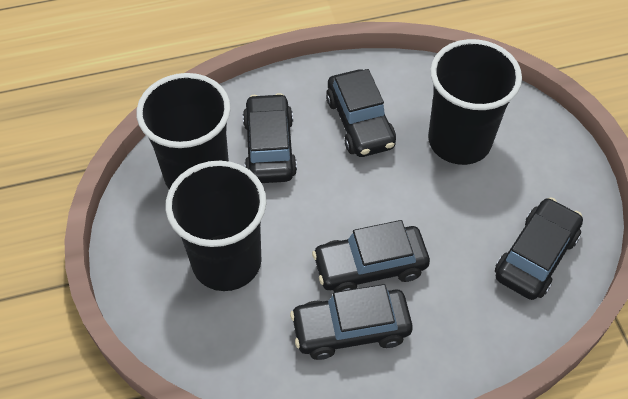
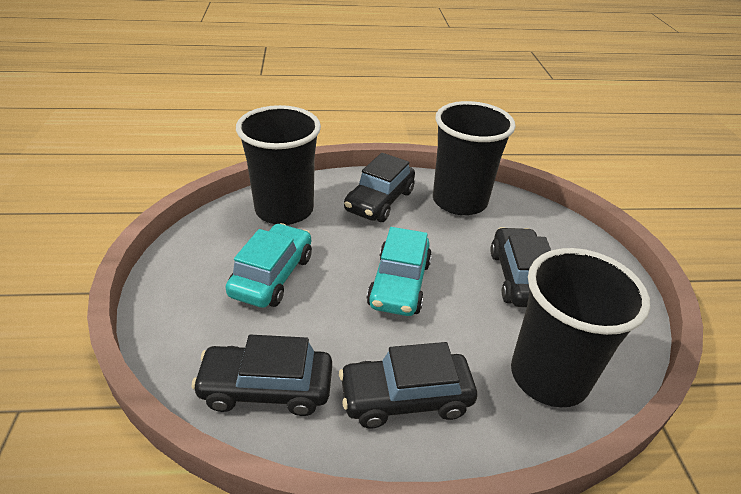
black car: [243,93,297,183] [290,284,413,360] [312,220,430,292] [326,69,396,157] [495,197,583,300] = 5 -> [192,335,332,416] [339,342,477,428] [344,153,415,222] [490,227,551,307] = 4
turquoise car: none = 0 -> [225,223,312,308] [367,227,432,316] = 2

